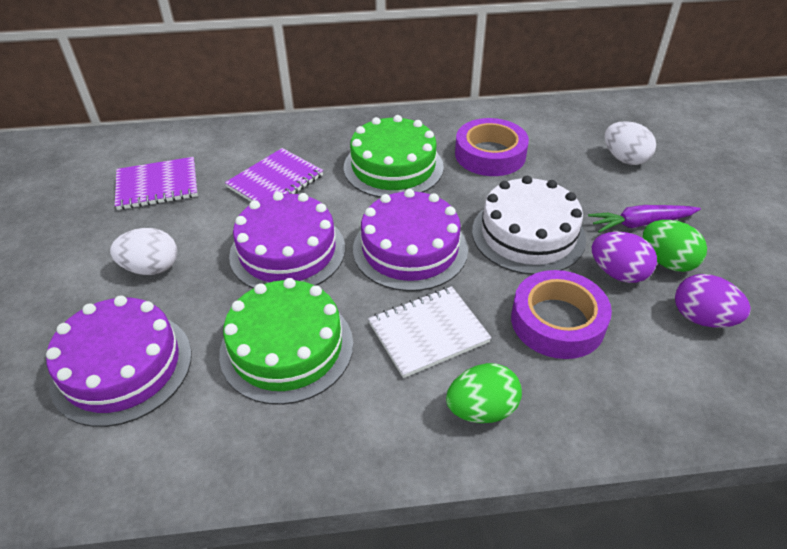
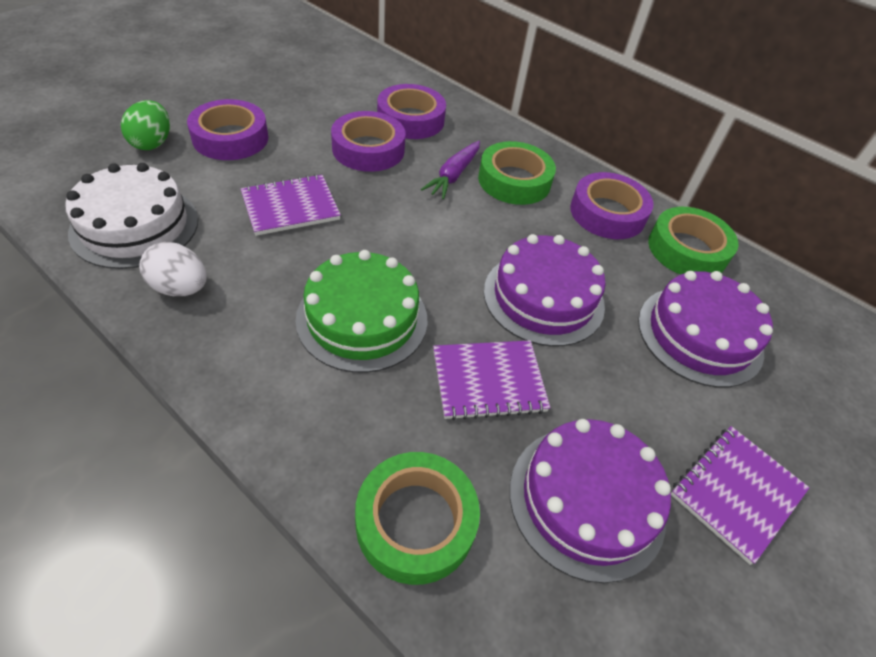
green cake: [219,278,353,405] [344,115,444,198] = 2 -> [296,250,427,373] = 1
green egg: [446,363,522,423] [643,220,707,272] = 2 -> [121,100,170,150] = 1
green tape: none = 0 -> [355,452,480,585] [478,141,556,205] [648,207,738,275] = 3
purple egg: [591,232,657,283] [675,274,751,328] = 2 -> none = 0
purple notebook: [115,157,198,210] [225,148,323,202] = 2 -> [240,174,341,236] [433,340,550,420] [671,426,810,565] = 3
purple tape: [455,118,529,176] [511,270,612,359] = 2 -> [187,99,268,160] [331,111,405,172] [377,84,446,139] [570,172,654,239] = 4
white egg: [110,228,177,275] [604,121,656,165] = 2 -> [139,242,207,296] = 1
white notebook: [368,286,492,378] = 1 -> none = 0

